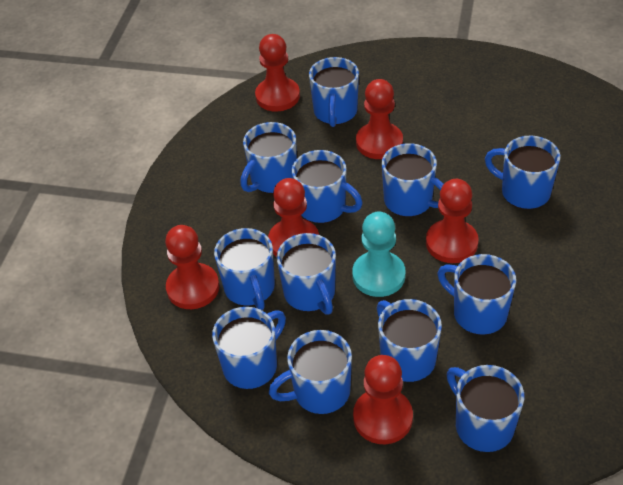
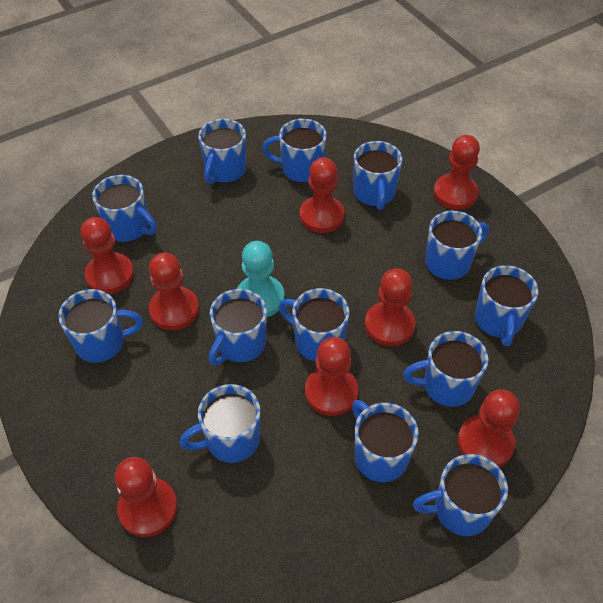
blue mug: [212,307,286,389] [214,228,275,310] [240,122,297,194] [269,330,352,414] [277,233,336,315] [292,150,363,224] [309,57,359,127] [377,299,442,382] [382,143,444,217] [437,254,516,335] [447,365,524,452] [485,136,560,209] = 12 -> [58,289,143,363] [92,175,157,242] [180,384,260,463] [198,119,246,184] [209,289,267,366] [262,119,327,183] [279,288,349,362] [352,400,419,482] [353,141,402,210] [403,331,488,407] [413,454,508,536] [425,211,489,280] [475,265,538,346] = 13
red pawn: [165,225,219,309] [255,34,300,111] [268,178,319,257] [353,355,413,444] [356,79,403,159] [426,179,479,263] = 6 -> [80,217,134,294] [115,457,177,537] [149,253,199,330] [300,157,345,233] [305,337,358,416] [365,268,415,346] [433,135,480,210] [457,389,520,467] = 8

